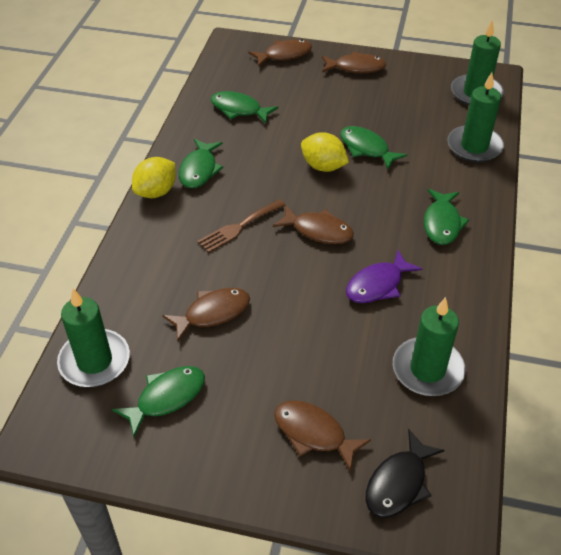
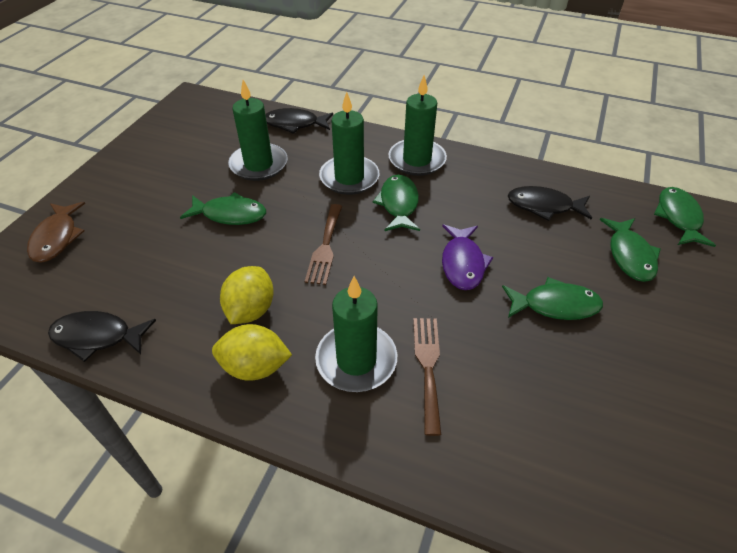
black fish: [366,428,445,518] = 1 -> [48,311,156,362] [265,108,333,134] [508,186,592,221] = 3
brown fish: [162,288,250,341] [249,39,312,67] [273,205,354,244] [274,401,371,472] [322,52,386,73] = 5 -> [27,202,85,263] = 1
brown fork: [197,199,286,253] = 1 -> [305,204,342,285] [413,318,441,436] = 2

